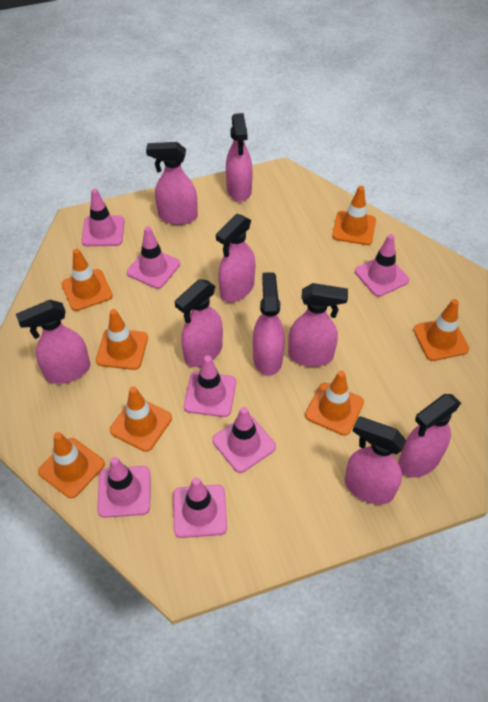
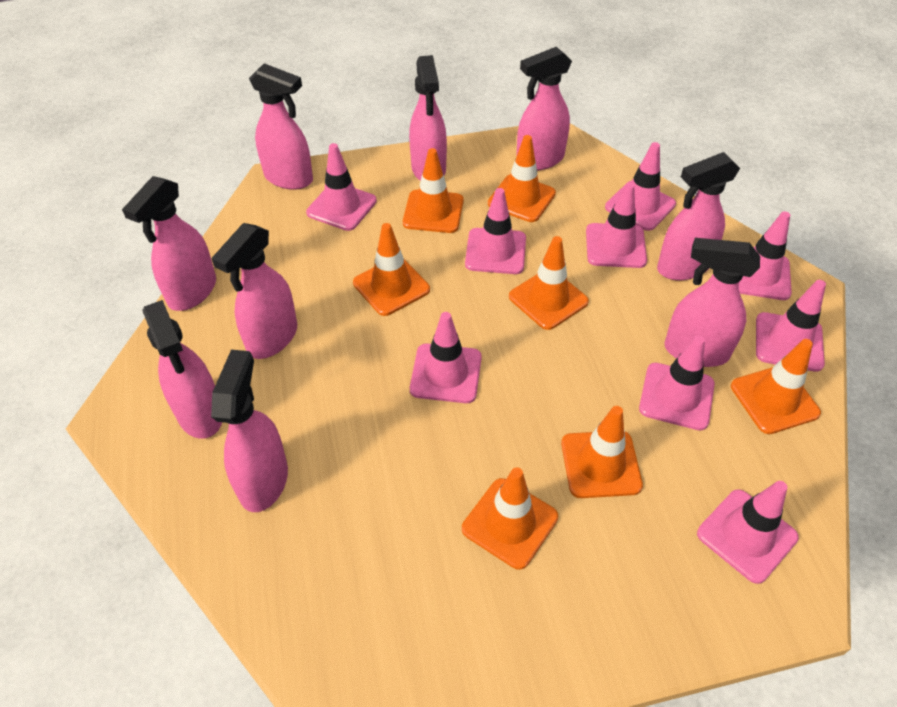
pink traffic cone: [81,189,125,246] [97,457,150,518] [127,226,180,289] [173,477,227,538] [184,356,236,417] [212,407,276,473] [355,234,409,297] = 7 -> [306,143,377,231] [410,312,482,403] [465,188,526,274] [586,182,647,268] [605,142,676,231] [639,335,715,430] [697,481,799,584] [739,211,792,300] [756,280,826,372] = 9

